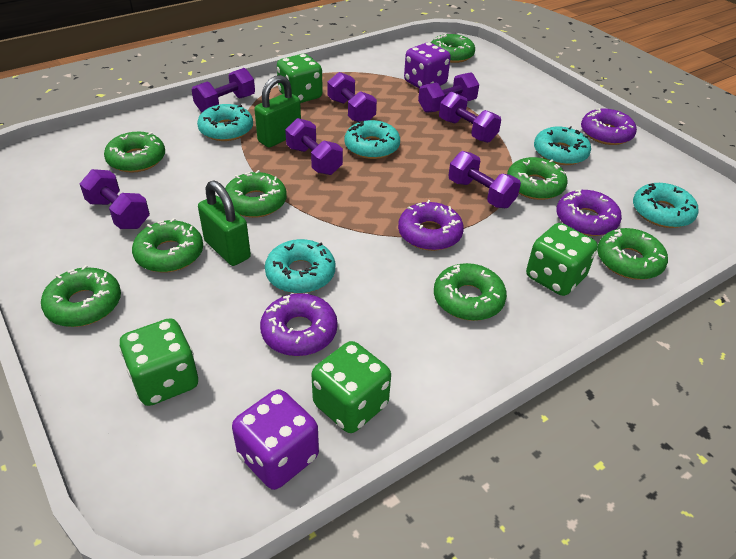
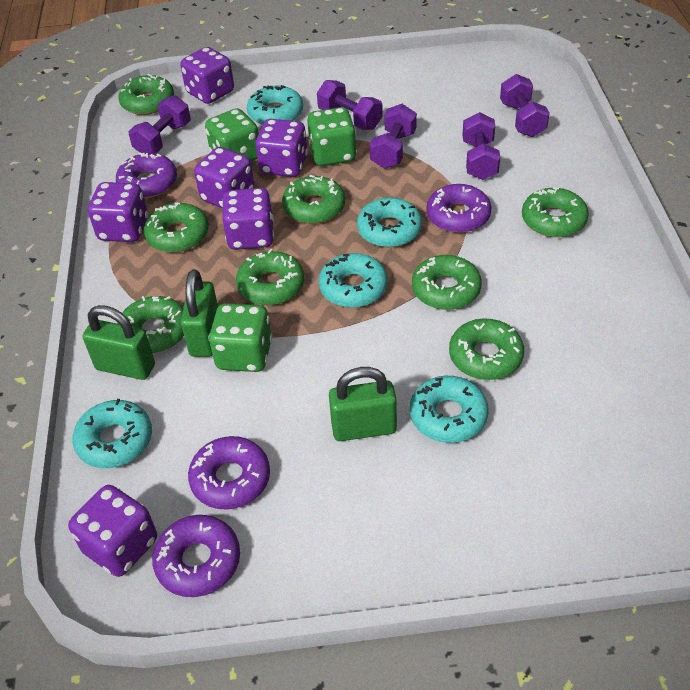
green dice: [119,318,198,406] [277,54,323,103] [311,341,391,433] [526,223,597,296] = 4 -> [205,108,259,161] [209,303,272,372] [307,107,357,166] = 3
green padlock: [198,181,251,266] [254,75,301,148] = 2 -> [83,305,155,380] [181,269,218,357] [329,367,397,441] = 3
purple dice: [232,389,319,490] [404,42,451,88] = 2 -> [68,485,157,577] [88,182,148,242] [180,47,234,104] [194,147,255,208] [222,188,274,250] [256,119,308,177] = 6
purple dumbbell: [80,169,150,229] [191,68,255,112] [285,118,343,175] [327,72,377,122] [418,72,479,113] [439,92,501,143] [448,151,521,208] = 7 -> [129,95,191,153] [317,80,383,130] [370,104,417,169] [463,112,500,180] [500,74,550,137] = 5

